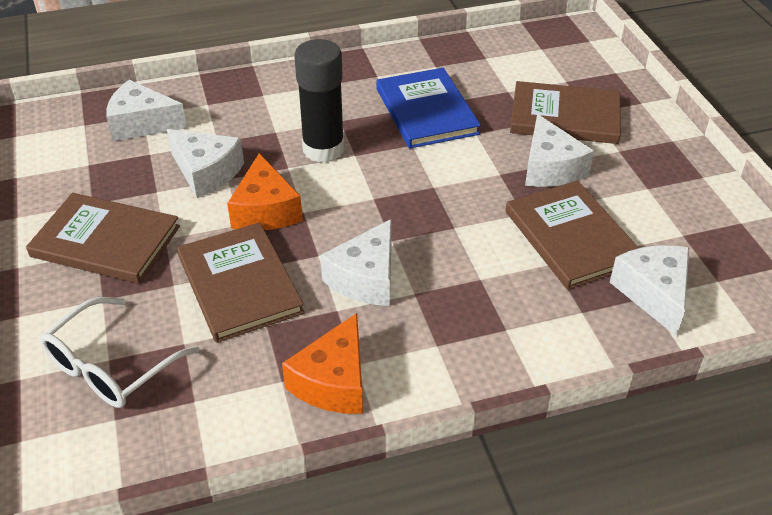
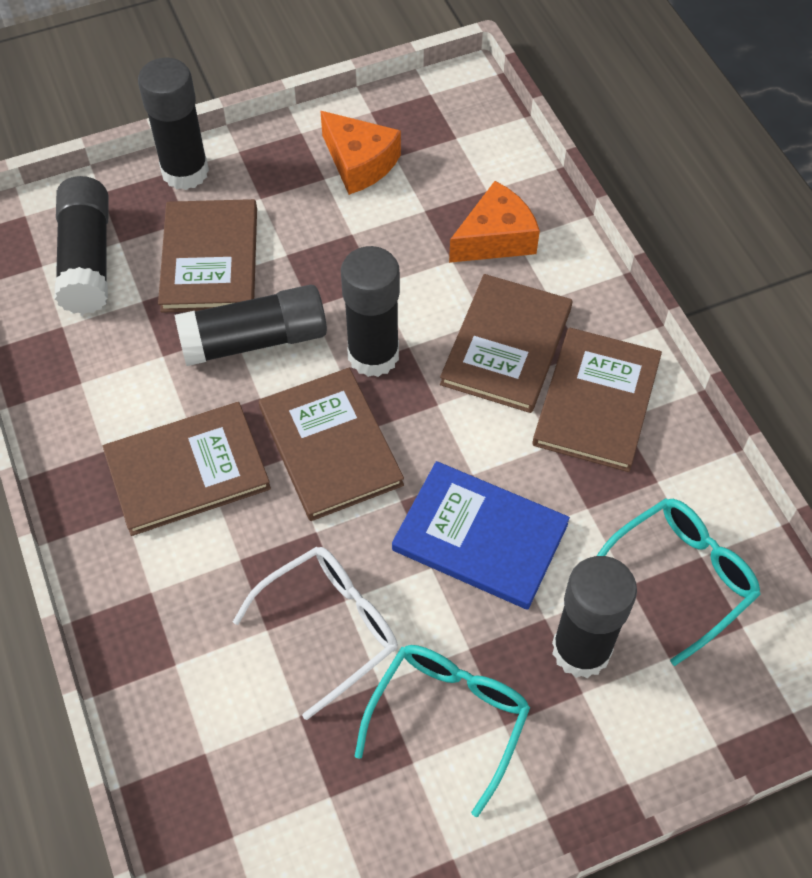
black glue stick: [294,39,344,163] = 1 -> [55,176,109,314] [138,58,209,190] [175,285,327,366] [341,246,400,377] [552,556,637,678] = 5
brown book: [26,193,180,284] [177,222,304,343] [506,180,639,290] [510,81,621,144] = 4 -> [103,402,271,536] [158,199,257,312] [259,368,404,521] [440,274,572,413] [533,327,662,472] = 5
turquoise glasses: none = 0 -> [355,645,530,817] [597,499,761,666] = 2
white cheese: [106,80,187,141] [167,129,244,198] [320,219,392,306] [525,114,594,187] [610,245,689,336] = 5 -> none = 0

